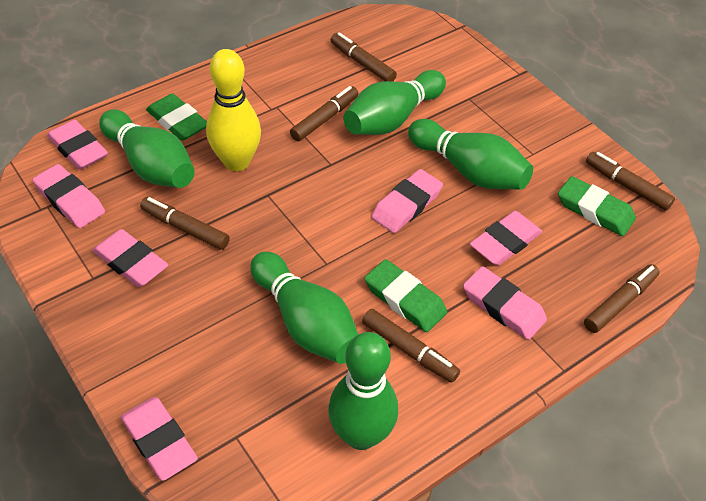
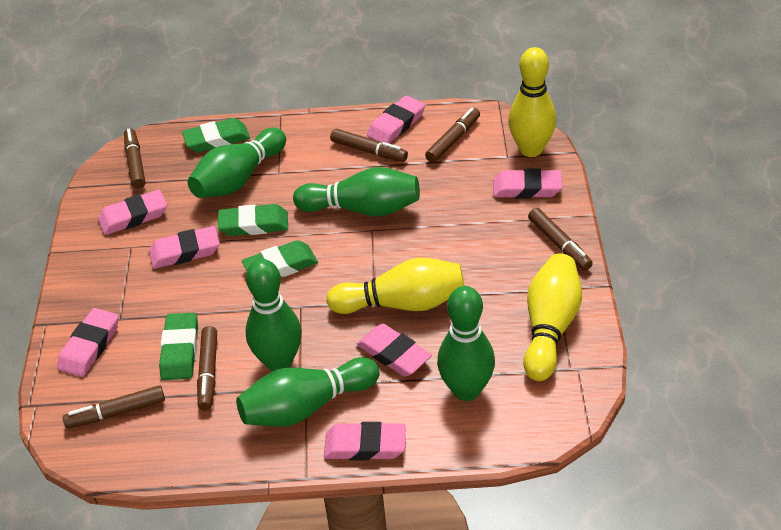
green eraser: [146,94,207,141] [365,259,447,332] [558,176,636,236] = 3 -> [159,313,198,380] [182,118,250,152] [218,204,288,236] [242,240,318,277] = 4
yellow bowling pin: [206,49,261,171] = 1 -> [327,258,464,314] [508,47,556,157] [523,253,582,381] = 3

